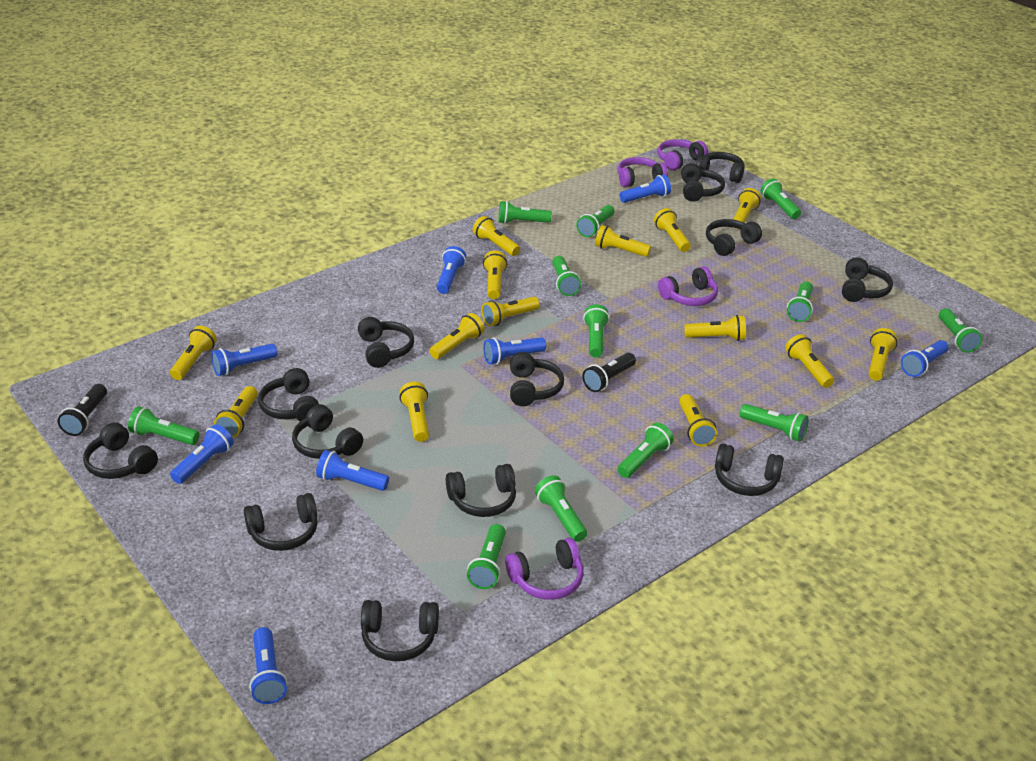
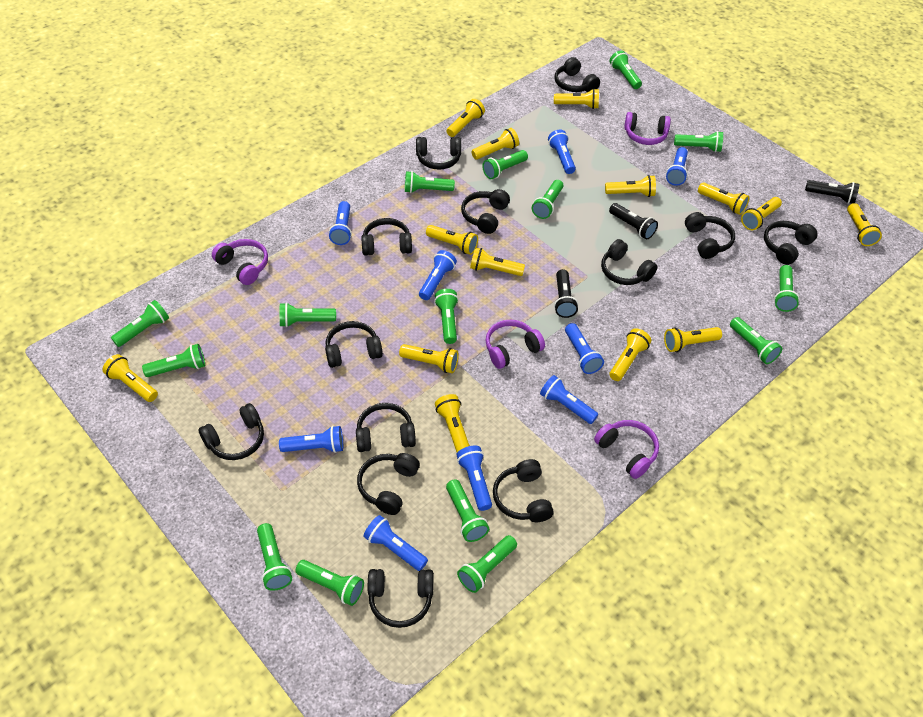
black flashlight: [57,384,107,436] [582,353,636,392] = 2 -> [554,269,578,318] [609,203,658,240] [805,180,859,204] = 3
blue flashlight: [170,424,234,484] [211,344,277,376] [249,627,288,704] [316,450,389,491] [437,246,466,294] [483,337,546,365] [620,174,671,203] [901,340,949,377] = 8 -> [279,426,343,453] [329,201,352,245] [364,515,428,571] [419,250,457,300] [456,446,492,511] [540,375,598,424] [548,130,576,174] [565,323,604,374] [666,147,688,186] = 9
green flashlight: [128,406,199,445] [467,524,506,589] [498,201,552,224] [535,475,587,542] [552,256,581,296] [576,205,615,237] [583,304,610,358] [617,423,674,478] [740,404,809,442] [760,178,801,219] [787,282,813,322] [939,308,982,353] = 12 -> [111,300,169,347] [142,344,205,377] [257,523,292,591] [280,303,336,327] [295,560,364,606] [405,171,455,193] [434,289,459,344] [446,479,489,542] [457,535,517,593] [482,150,528,179] [532,180,564,219] [610,51,642,89] [674,131,723,152] [730,317,782,364] [774,265,800,312] = 15

